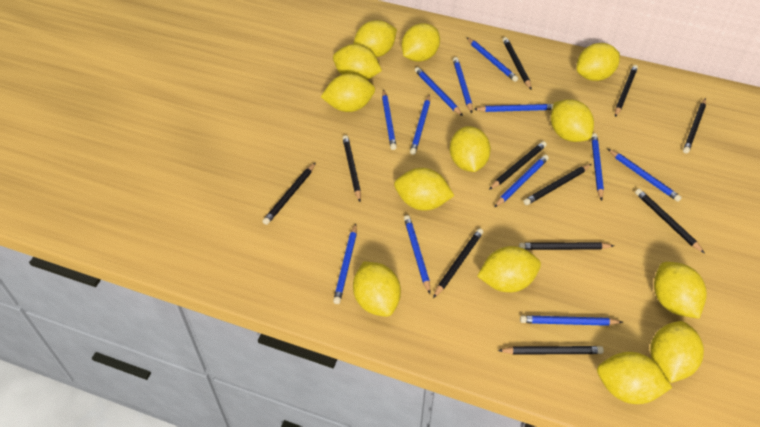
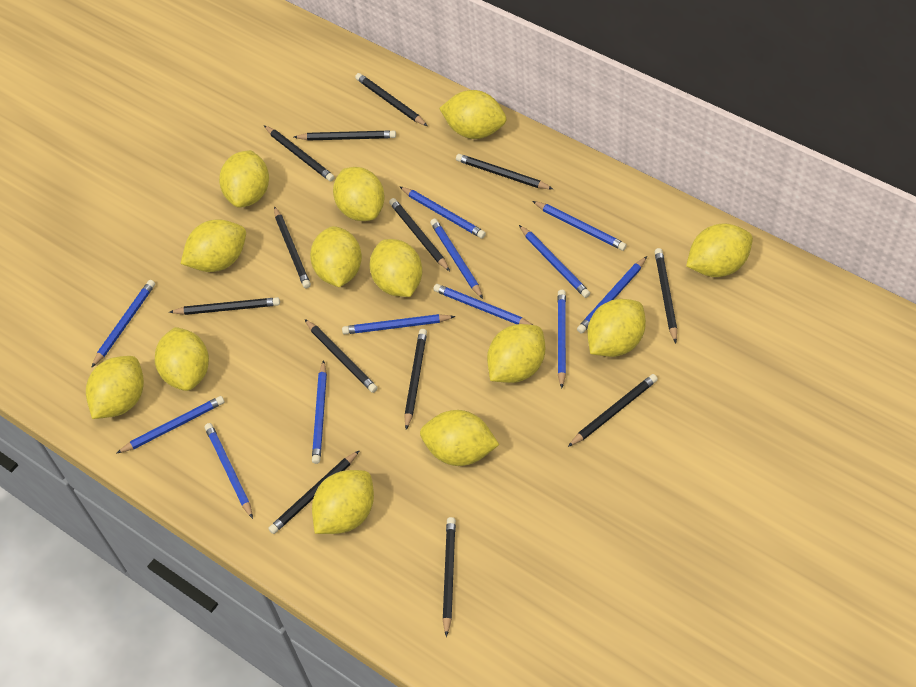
black pencil: [262,162,316,225] [343,135,361,202] [433,228,483,298] [489,141,547,190] [498,346,604,355] [503,37,532,90] [519,242,614,250] [523,164,591,205] [615,65,638,117] [635,189,705,254] [683,98,706,154] = 11 -> [169,297,280,315] [264,125,335,181] [268,450,360,534] [274,206,311,288] [294,130,396,141] [305,319,378,393] [355,73,428,126] [389,198,450,271] [404,329,427,430] [442,517,456,637] [456,154,553,189] [568,374,658,447] [655,248,677,343] = 13

